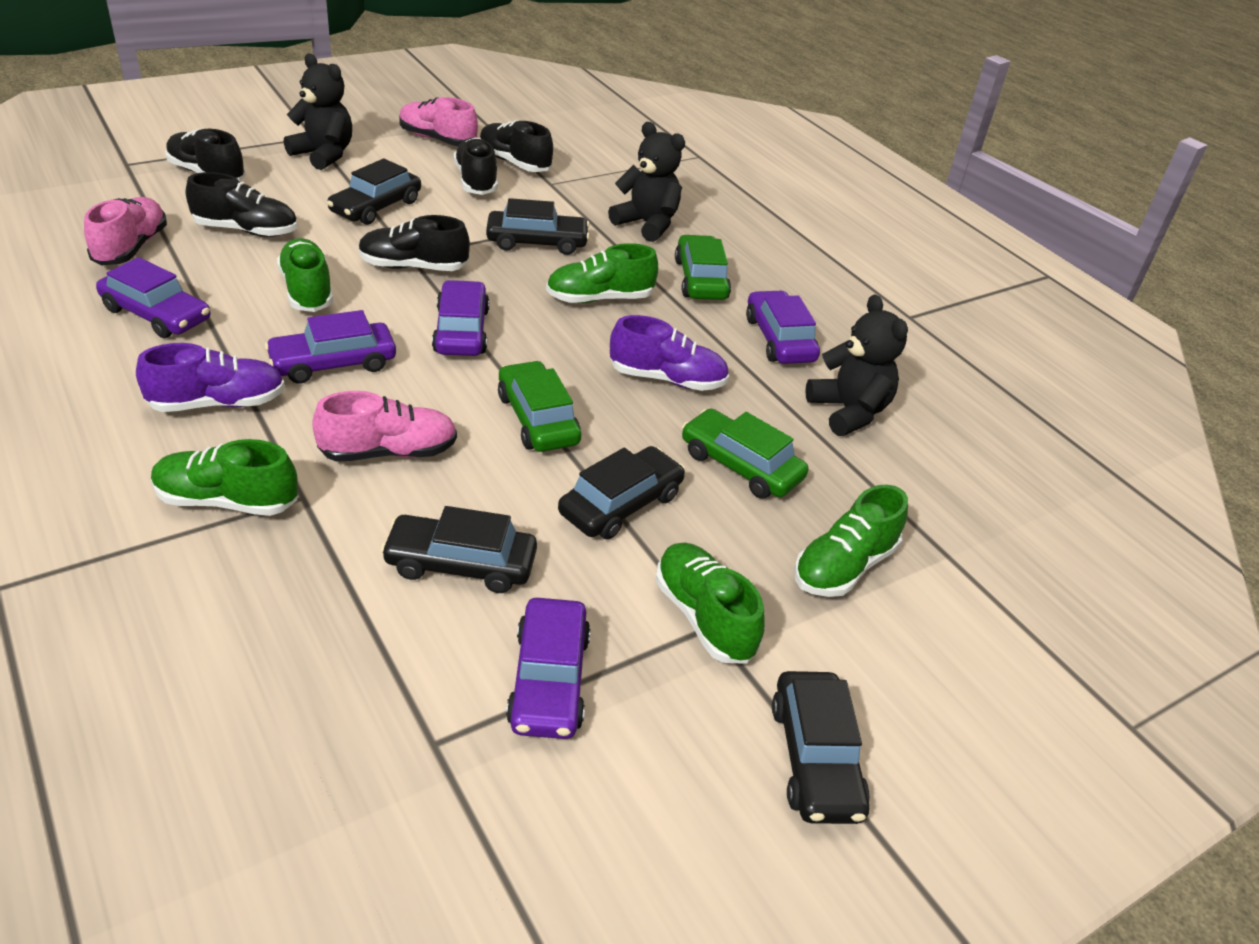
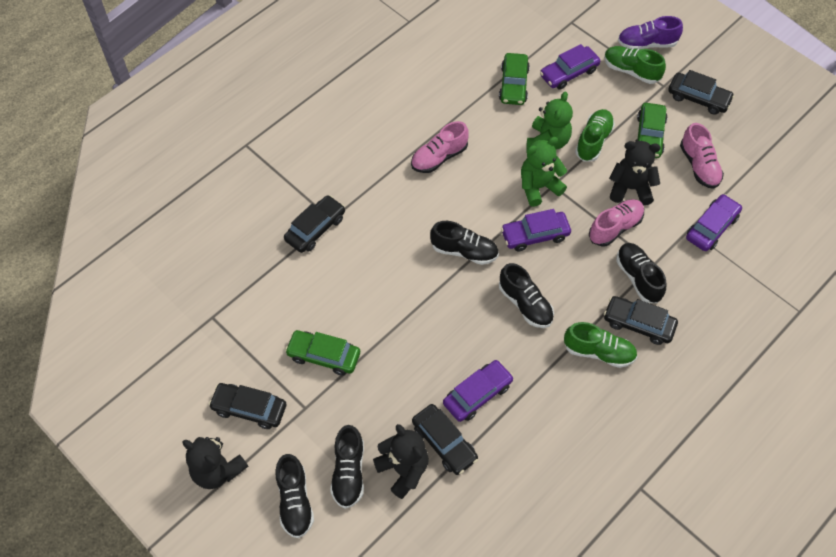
green shoe: [151,439,298,516] [277,238,334,312] [546,243,658,303] [656,543,765,664] [794,485,908,597] = 5 -> [564,322,637,368] [575,109,615,162] [604,46,666,84] = 3
green teddy bear: none = 0 -> [521,137,567,207] [526,92,573,150] = 2
purple car: [96,257,210,338] [265,310,396,384] [432,280,489,356] [506,598,591,739] [746,290,820,364] = 5 -> [443,360,514,422] [501,209,571,252] [540,44,600,90] [686,194,742,251] = 4
purple shoe: [136,343,285,412] [610,315,729,391] = 2 -> [618,16,683,49] = 1

